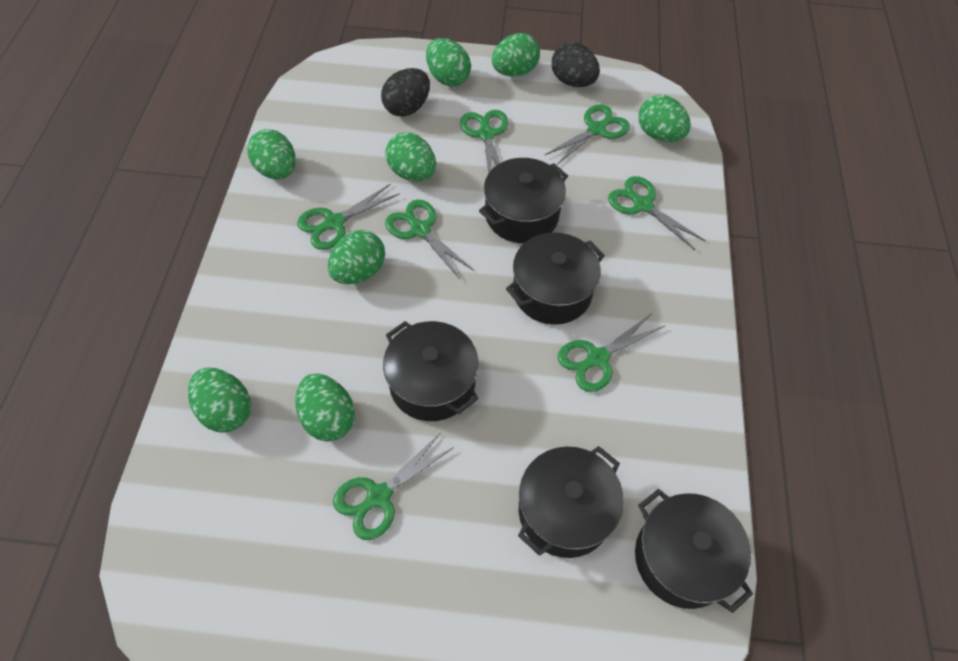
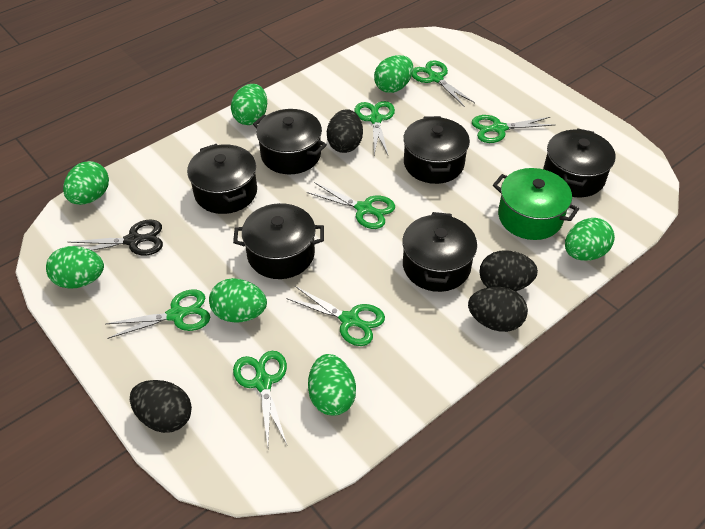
black egg: [381,68,430,117] [552,42,600,87] = 2 -> [130,380,192,433] [327,109,363,153] [468,287,528,332] [479,250,538,291] = 4
black pot: [383,321,479,421] [479,158,568,243] [506,232,605,325] [518,446,624,558] [635,489,753,613] = 5 -> [187,144,257,214] [233,203,324,279] [253,109,327,174] [402,212,477,292] [403,116,470,184] [543,128,615,197] = 6
black scissors: none = 0 -> [68,220,163,255] = 1
green egg: [188,368,251,433] [247,129,296,180] [295,374,355,442] [328,230,385,284] [385,132,436,181] [426,38,471,86] [492,33,540,77] [638,95,691,142] = 8 -> [46,246,104,289] [63,161,109,205] [209,278,267,323] [231,84,267,125] [308,354,356,416] [374,55,413,93] [565,218,615,261] = 7
green pot: none = 0 -> [493,168,579,240] = 1

